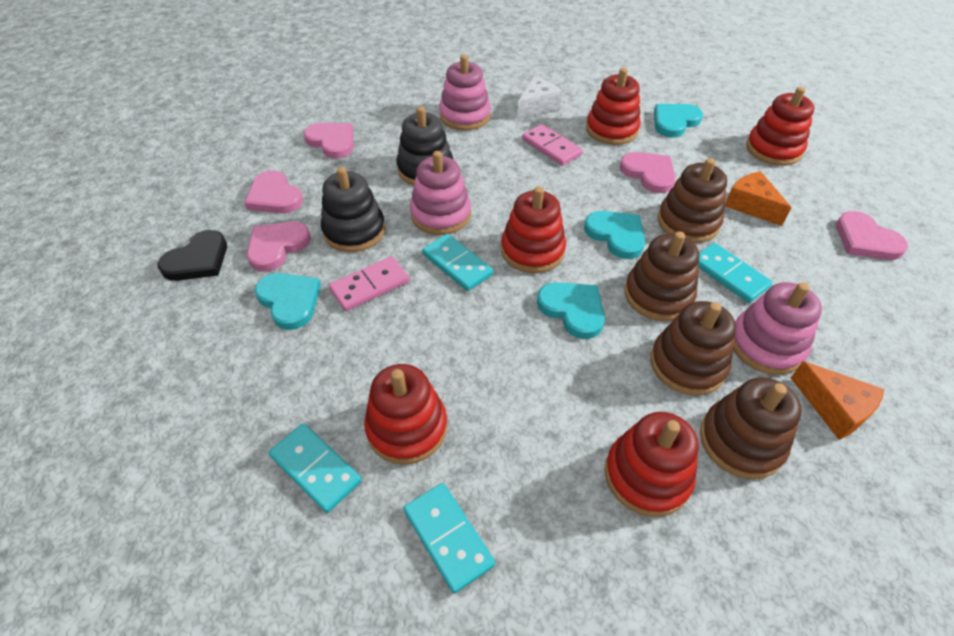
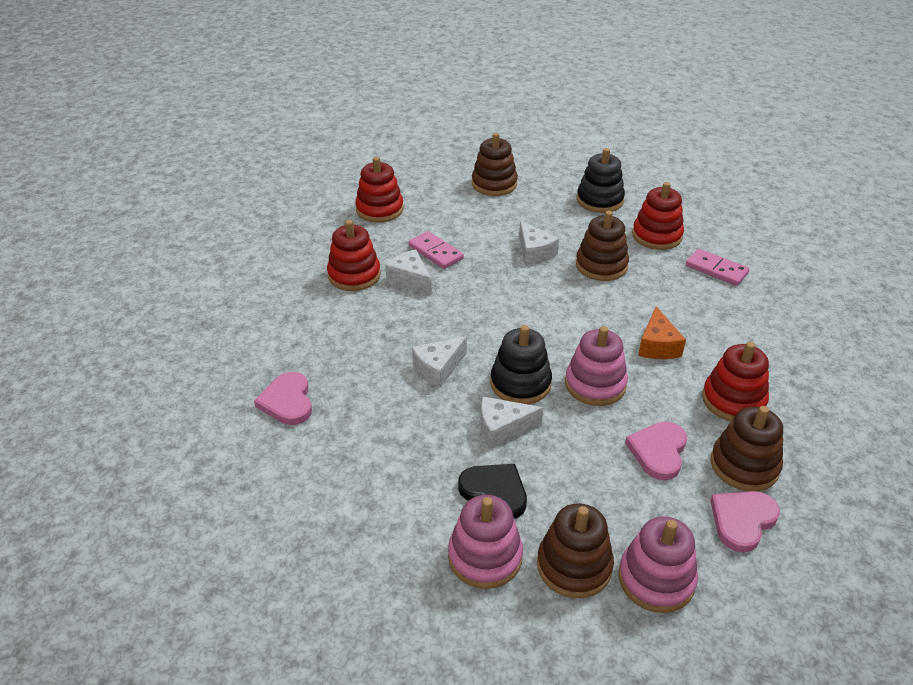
orange cheese: [725,171,791,226] [791,361,884,440] = 2 -> [638,306,686,359] = 1
pink heart: [245,170,303,213] [247,221,311,272] [304,123,353,159] [619,152,676,193] [836,211,908,260] = 5 -> [254,372,312,425] [625,422,687,480] [710,491,780,553] = 3
red stacking toy: [364,364,447,465] [501,186,566,273] [586,68,641,145] [605,412,699,517] [746,87,814,166] = 5 -> [327,220,381,291] [355,157,403,222] [632,182,684,250] [702,342,769,421] = 4
turquoise domino: [269,423,362,513] [403,483,495,593] [422,234,493,291] [698,243,773,303] = 4 -> none = 0
turquoise heart: [255,273,321,330] [537,282,605,339] [584,211,645,259] [654,104,703,138] = 4 -> none = 0
white cheese: [517,77,562,119] = 1 -> [385,249,432,295] [412,336,467,388] [481,397,543,449] [519,221,559,265] = 4

